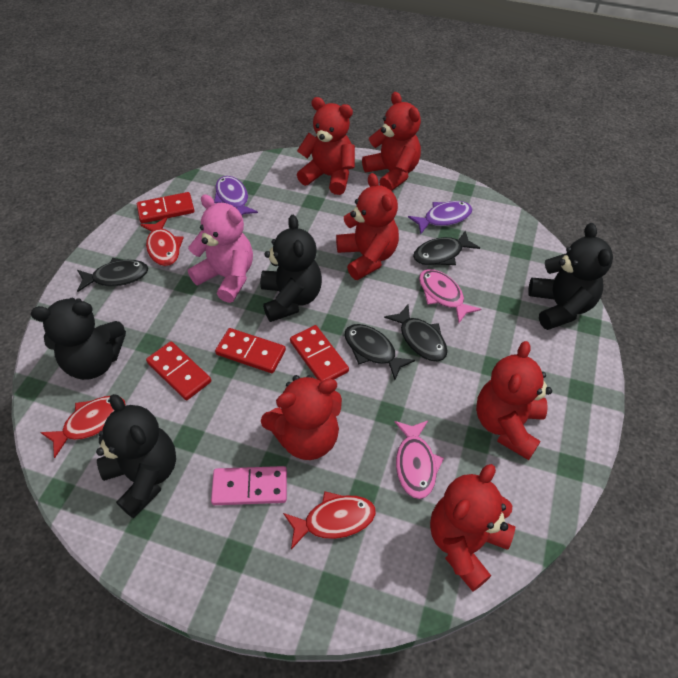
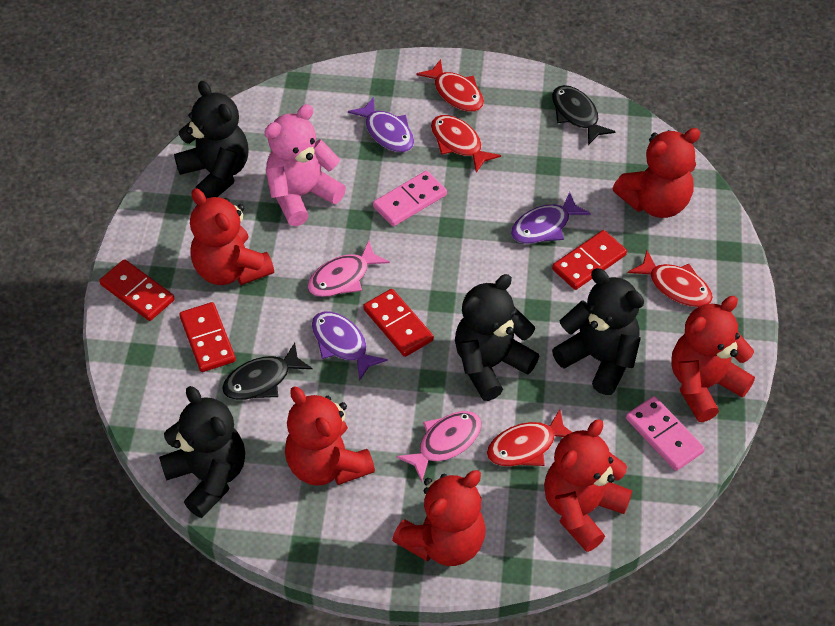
black fish: [77,258,149,292] [345,324,415,380] [384,305,448,361] [413,231,480,265] = 4 -> [222,343,312,400] [552,85,616,145] = 2
pink domino: [211,466,287,505] = 1 -> [373,171,447,226] [626,396,705,471] = 2
purple fish: [214,176,258,215] [408,201,473,234] = 2 -> [312,312,388,381] [348,97,414,152] [511,192,591,244] = 3
red fish: [40,396,126,458] [140,217,184,266] [283,491,376,549] = 3 -> [416,59,484,112] [431,115,501,173] [487,409,572,466] [628,251,713,307] = 4

